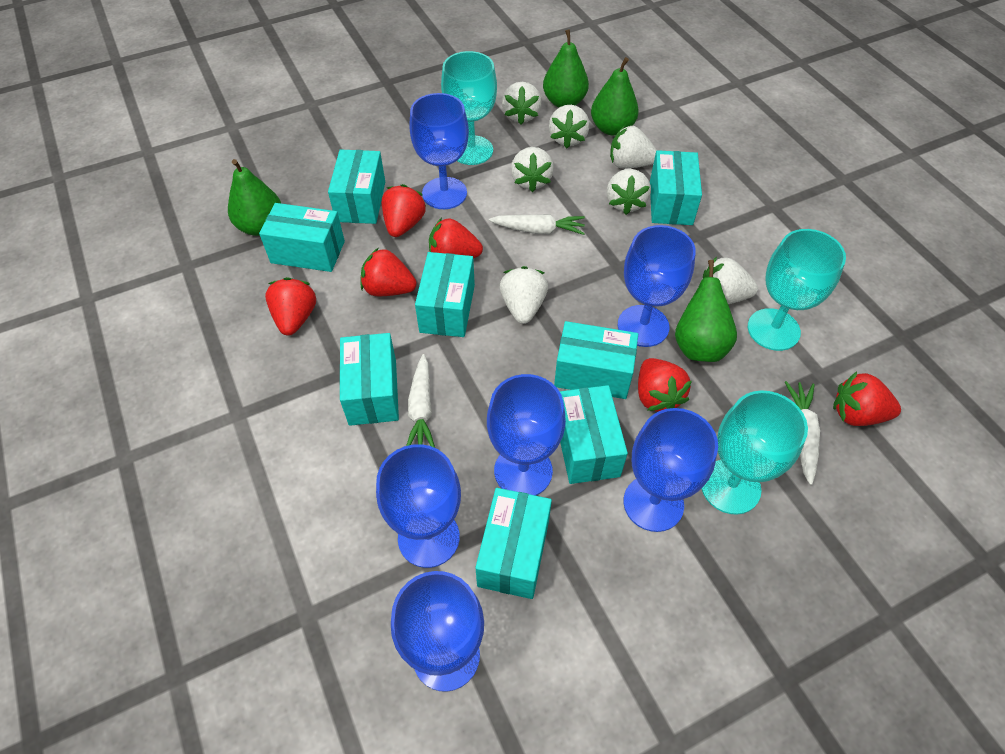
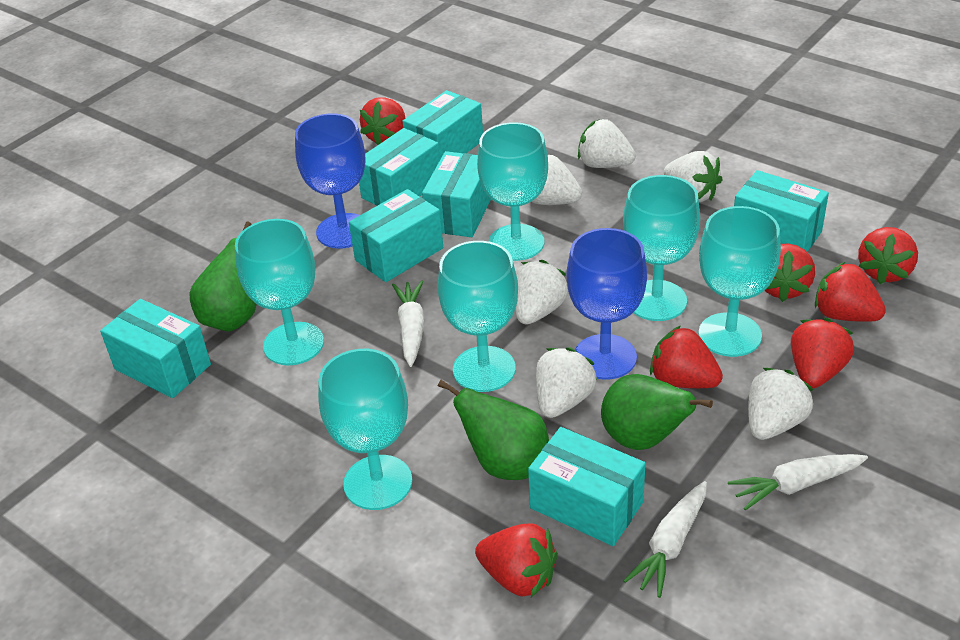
blue goblet: [376,444,461,568] [391,571,484,692] [409,93,469,209] [487,374,566,496] [618,225,696,347] [624,408,718,532] = 6 -> [295,113,365,248] [567,228,647,380] = 2
green pear: [228,159,281,236] [543,29,589,107] [591,57,639,135] [675,260,737,362] = 4 -> [189,222,256,331] [438,380,549,480] [601,374,713,450] = 3
red strawberry: [265,277,316,336] [361,248,417,296] [382,184,426,237] [429,218,483,258] [638,358,692,412] [833,371,901,426] = 6 -> [360,97,405,145] [475,523,558,597] [650,326,723,388] [765,243,815,302] [791,318,854,388] [815,262,886,322] [858,227,918,284] = 7
turquoise box: [259,203,345,272] [328,149,385,224] [340,333,399,426] [415,252,475,337] [475,488,552,599] [554,321,638,399] [559,385,628,484] [650,150,702,225] = 8 -> [100,299,211,398] [349,189,443,282] [359,128,440,206] [403,90,483,159] [422,151,491,237] [528,427,646,546] [734,170,829,252] = 7
turquoise goblet: [441,51,497,165] [701,391,808,515] [748,229,846,351] = 3 -> [235,219,324,365] [318,349,412,510] [438,241,518,392] [477,122,548,261] [623,175,700,321] [699,206,781,357] = 6
white strawberry: [500,266,548,324] [502,82,542,125] [511,147,554,192] [549,105,590,148] [607,169,651,215] [610,126,657,168] [703,257,758,304] = 7 -> [515,260,568,324] [531,155,582,205] [536,347,597,418] [578,119,636,168] [664,151,722,202] [748,368,813,440] = 6

